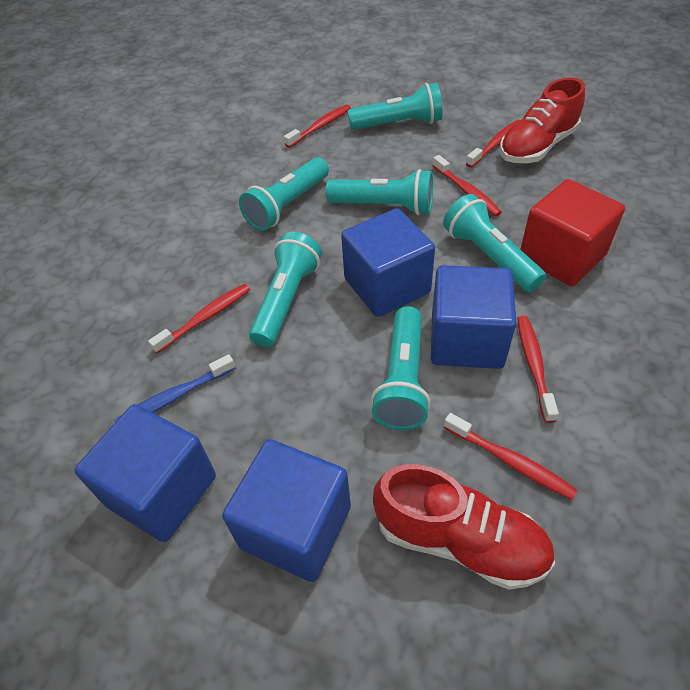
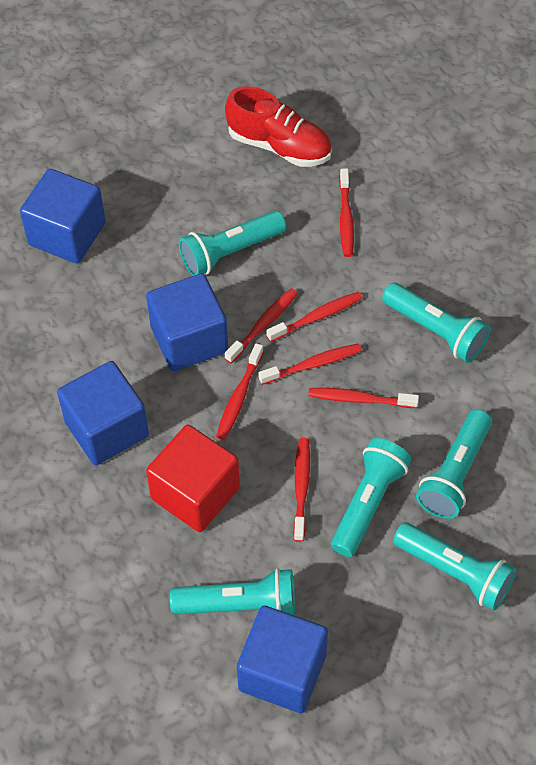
blue toothbrush: [114,354,235,422] = 1 -> none = 0
red shoe: [373,464,555,589] [499,78,585,163] = 2 -> [225,86,332,167] = 1
red toothbrush: [148,284,250,354] [284,105,351,148] [433,155,502,216] [444,413,578,500] [466,120,520,168] [517,316,559,423] = 6 -> [216,343,264,440] [225,288,298,363] [258,343,362,385] [266,292,362,342] [293,438,310,542] [308,388,419,408] [339,168,354,257] = 7

